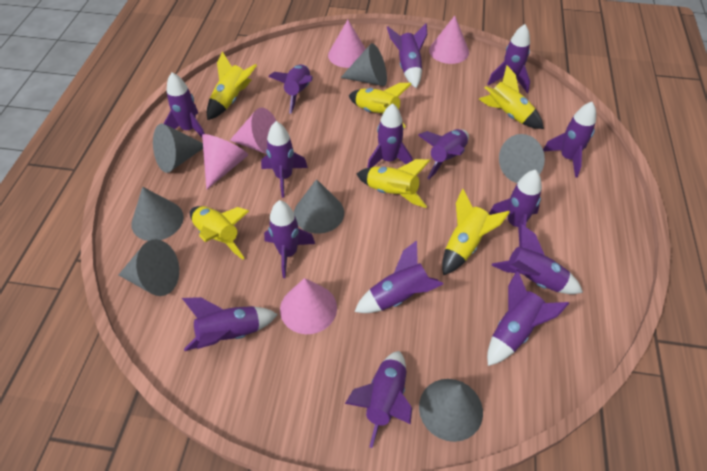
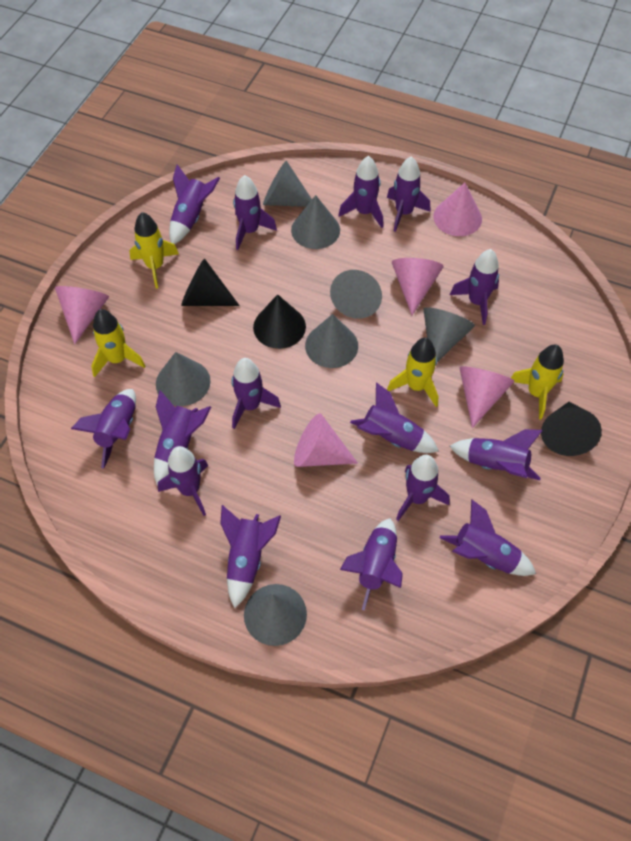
black cone: none = 0 -> [181,258,240,306] [253,294,306,349] [541,402,602,456] = 3
yellow rocket: [190,206,249,260] [207,51,257,120] [349,83,411,128] [357,159,430,208] [442,189,510,275] [479,65,544,129] = 6 -> [91,309,145,377] [130,212,179,289] [387,338,438,407] [511,344,564,419] = 4

